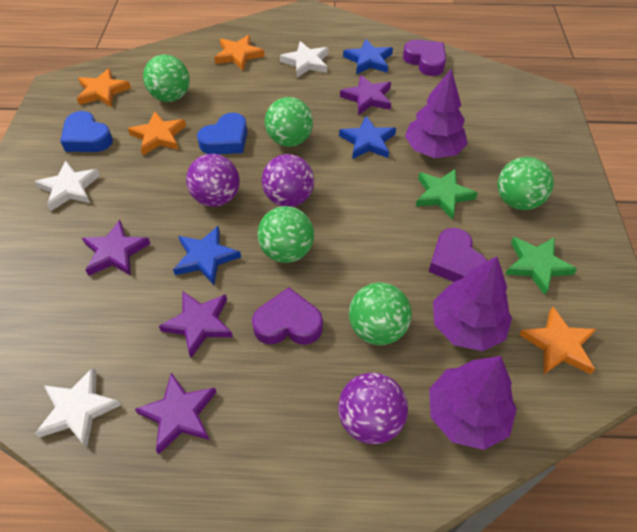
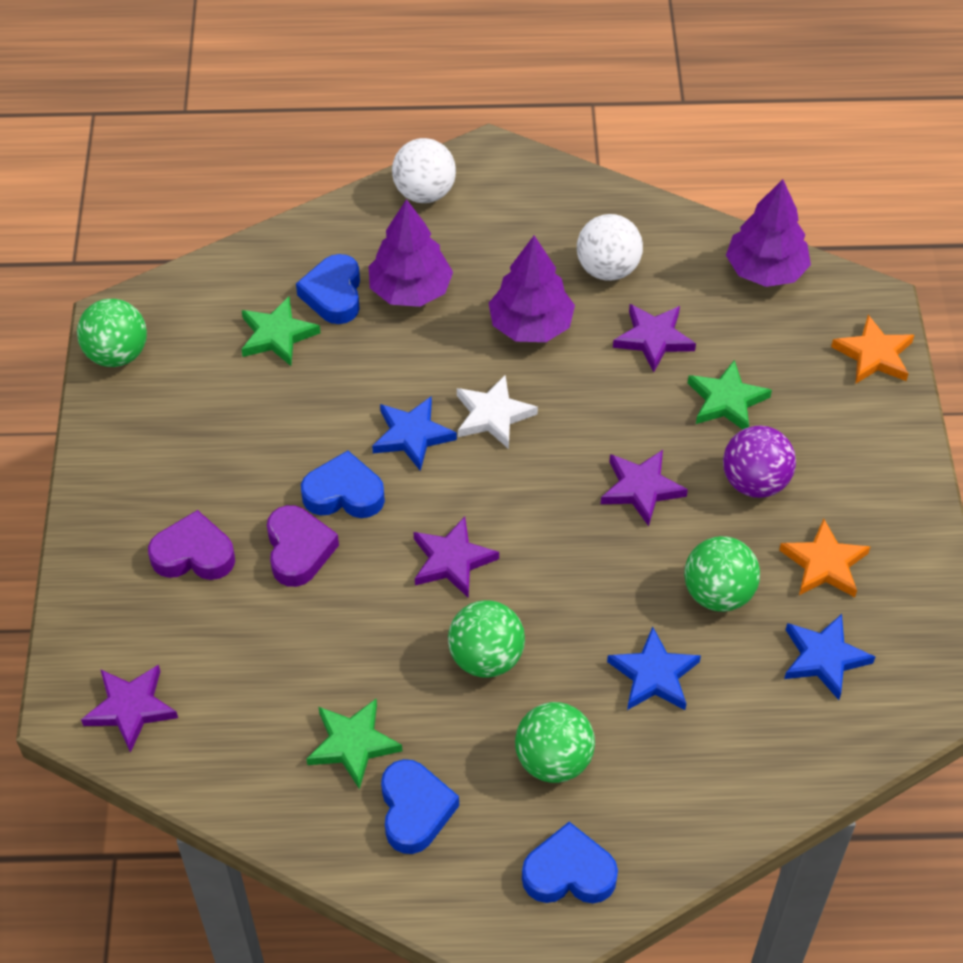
blue heart: [60,111,113,152] [197,113,247,154] = 2 -> [296,254,360,324] [301,451,385,518] [381,759,459,854] [522,822,618,903] = 4
green ball: [143,55,190,102] [257,206,314,263] [265,97,313,147] [349,282,412,345] [498,157,554,210] = 5 -> [77,299,147,367] [448,600,525,678] [515,702,595,783] [684,536,760,612] = 4
green star: [416,168,478,219] [506,237,577,295] = 2 -> [241,297,320,366] [307,699,402,789] [688,360,772,430] = 3
orange star: [77,68,131,107] [128,112,186,155] [214,35,265,71] [519,306,596,375] = 4 -> [779,519,870,597] [831,315,914,384] = 2
purple ball: [186,154,240,207] [262,154,314,207] [338,373,408,444] = 3 -> [723,425,796,498] = 1
purple heart: [252,287,323,345] [403,40,446,76] [429,228,487,282] = 3 -> [148,510,235,580] [267,505,339,587] = 2
white ball: none = 0 -> [392,138,456,203] [577,214,643,281] = 2
white star: [35,161,100,211] [35,367,121,447] [280,41,328,77] = 3 -> [457,375,538,449] = 1

